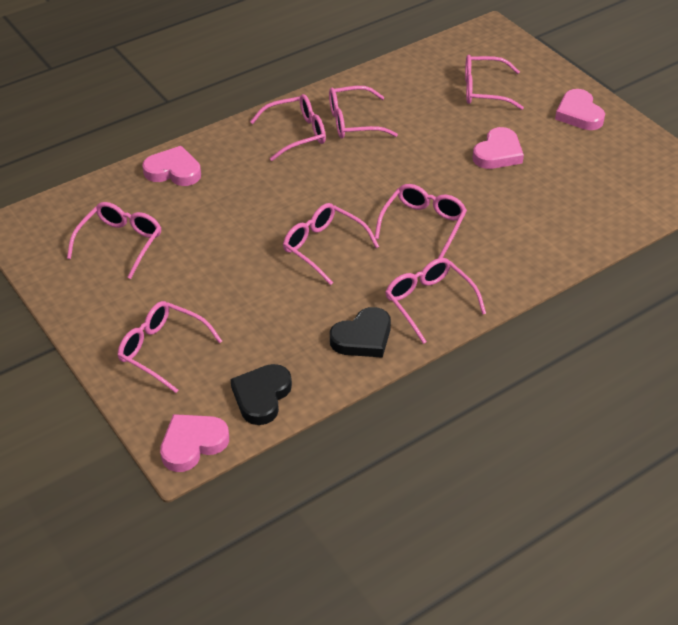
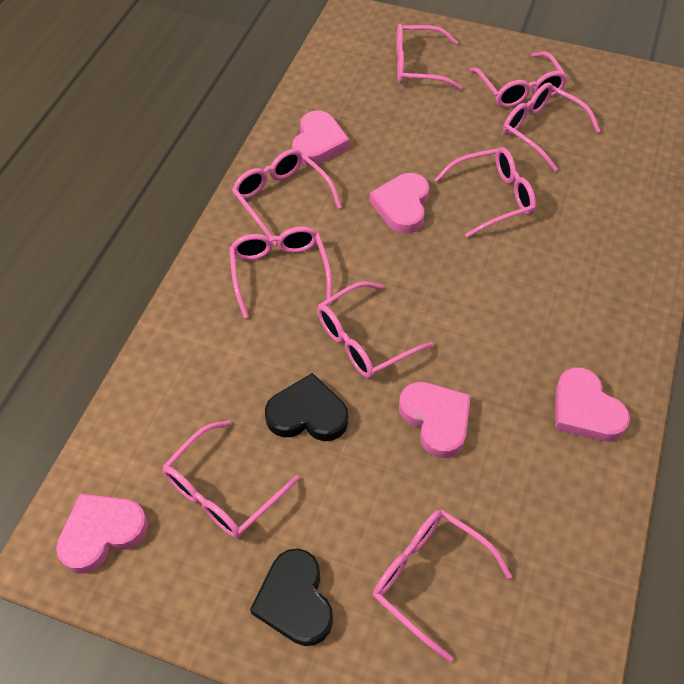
pink glasses: [67,202,161,279] [118,301,222,393] [250,94,326,161] [283,203,379,285] [329,86,398,138] [375,184,467,258] [386,258,486,344] [465,55,524,110] = 8 -> [162,420,300,538] [229,226,332,318] [232,149,342,245] [317,281,434,378] [373,510,512,662] [397,24,463,90] [434,147,536,238] [470,51,567,108] [503,82,600,171] = 9
pink heart: [142,146,201,186] [160,414,229,472] [473,127,524,169] [555,89,605,130] = 4 -> [56,494,148,574] [292,110,350,166] [369,173,429,234] [399,382,471,458] [555,367,630,441] = 5

